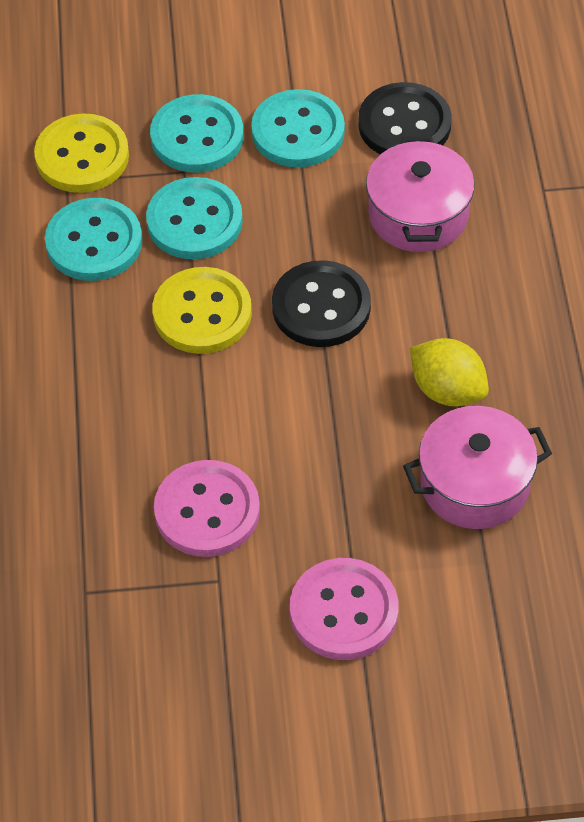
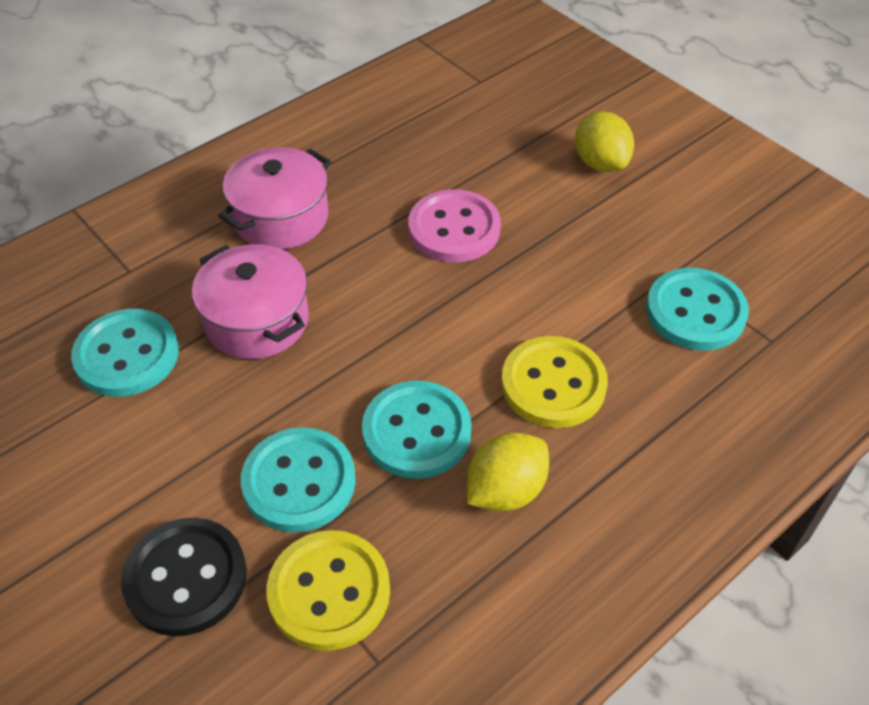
black button: [272,260,371,347] [358,82,452,154] = 2 -> [121,518,247,636] = 1
pink button: [154,460,260,557] [290,558,399,660] = 2 -> [408,189,501,262] = 1
yellow lemon: [410,338,489,407] = 1 -> [467,432,549,511] [575,111,634,172] = 2

